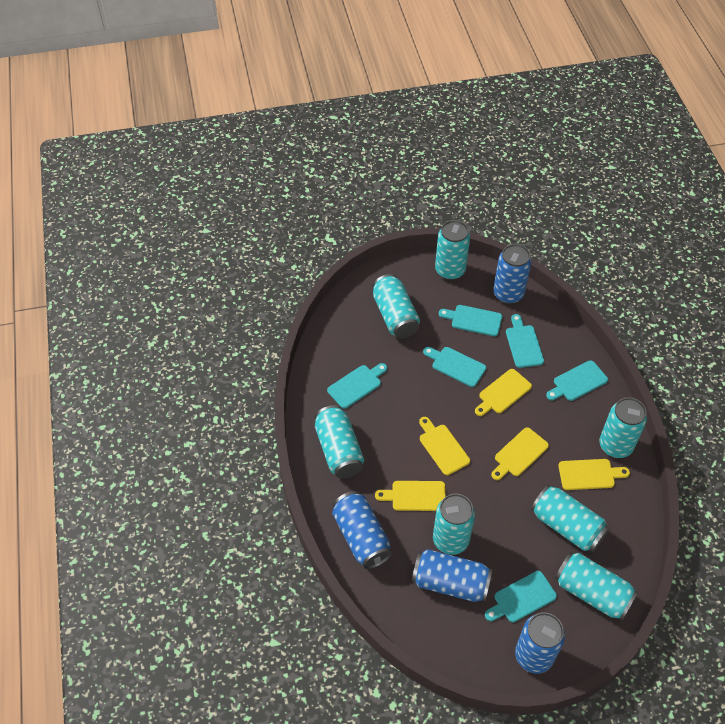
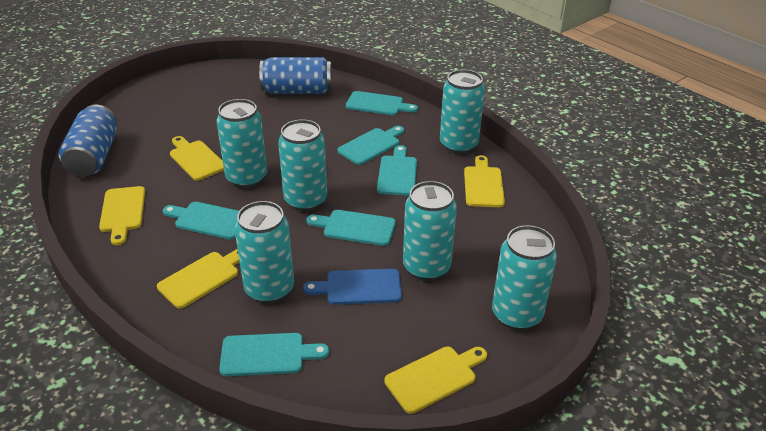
blue can: [332,491,392,569] [412,549,493,602] [493,244,532,304] [515,612,565,674] = 4 -> [58,105,117,177] [259,57,332,94] = 2
blue cutting board: none = 0 -> [303,269,402,305] = 1
turquoise can: [315,405,364,479] [372,274,420,339] [433,494,475,555] [435,220,470,280] [531,485,609,552] [555,553,638,620] [599,397,647,458] = 7 -> [216,99,267,188] [235,201,294,304] [278,119,327,212] [403,181,457,281] [440,70,485,154] [492,225,557,331] = 6

